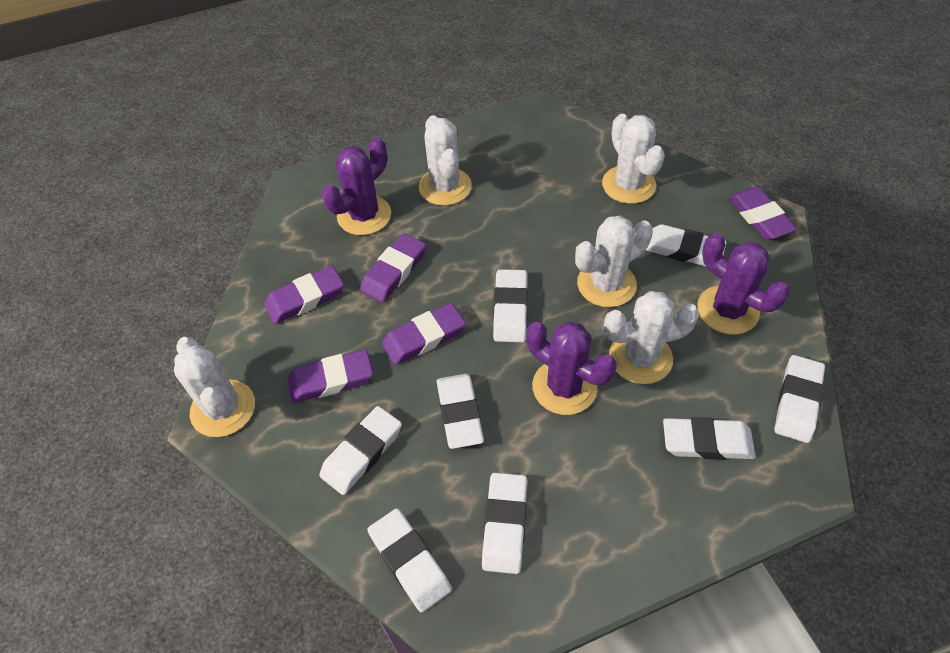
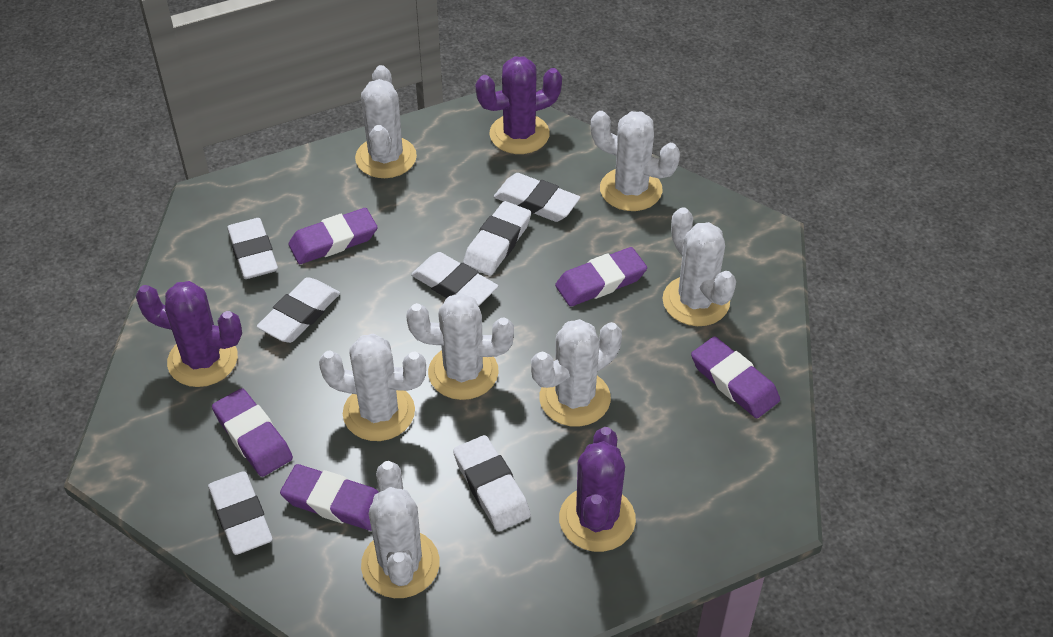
white cactus: [174,337,255,437] [419,115,472,206] [575,216,653,307] [602,114,665,204] [604,291,700,384] = 5 -> [319,333,426,441] [355,65,417,178] [361,461,440,598] [406,293,514,400] [531,319,622,427] [591,111,680,211] [663,207,736,326] = 7
white eraser: [319,406,402,495] [367,508,452,613] [437,374,484,449] [482,473,527,574] [493,269,528,342] [646,224,727,266] [663,417,756,460] [774,355,825,443] = 8 -> [208,471,273,555] [227,218,278,279] [257,277,340,343] [411,252,498,306] [453,435,531,531] [463,201,531,275] [494,173,580,222] = 7

